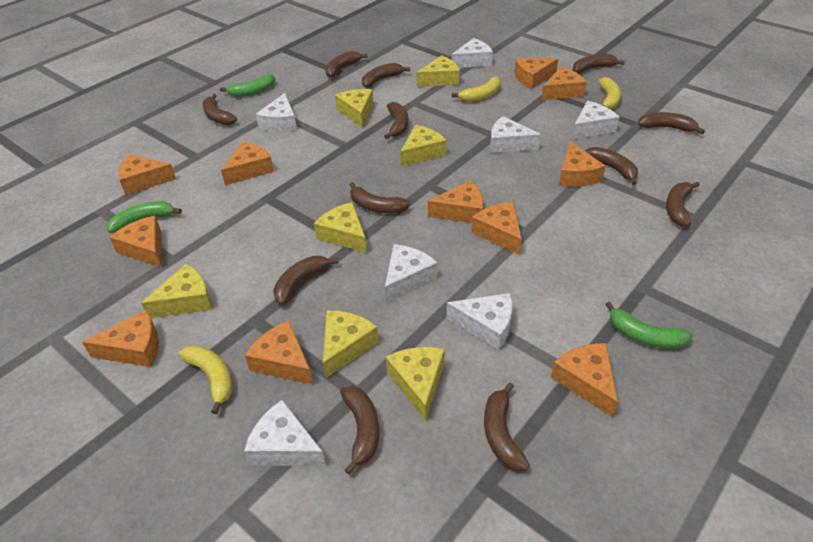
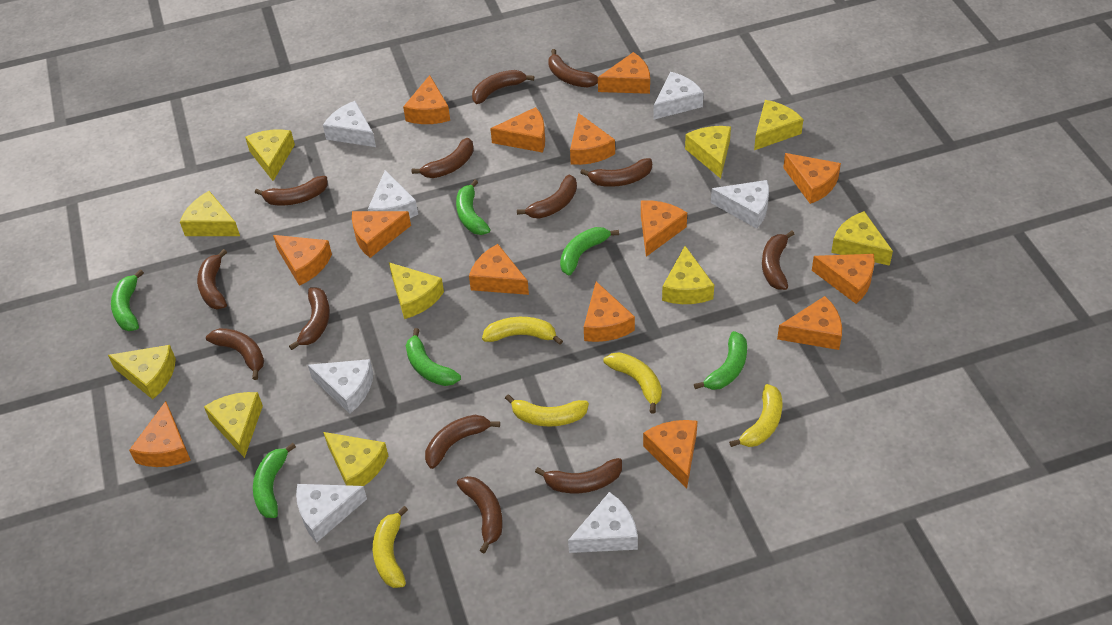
brown banana: [203,94,237,125] [273,256,338,305] [325,51,368,78] [340,386,379,475] [349,182,410,213] [362,63,410,88] [384,102,408,139] [484,383,530,471] [572,54,625,74] [585,147,638,185] [638,112,705,134] [666,182,700,227] = 12 -> [197,249,227,309] [206,328,264,380] [255,176,328,205] [289,288,330,350] [412,138,474,178] [425,415,500,469] [457,476,503,553] [472,70,534,104] [517,174,577,219] [535,458,622,493] [548,49,598,88] [580,158,652,187] [762,231,794,290] = 13
green banana: [107,201,182,233] [220,74,275,97] [605,301,693,349] = 3 -> [111,270,144,331] [253,443,296,518] [406,328,461,386] [456,179,491,235] [560,227,619,275] [694,331,747,390] = 6
orange cheese: [82,310,159,367] [109,216,162,268] [118,154,176,195] [221,142,274,185] [245,321,313,384] [428,180,484,223] [471,202,522,255] [514,58,558,89] [541,67,587,100] [551,343,618,417] [559,142,605,187] = 11 -> [129,401,191,467] [273,235,332,286] [352,211,411,258] [403,75,450,124] [469,244,529,295] [490,107,545,153] [570,113,615,165] [584,281,635,342] [598,52,650,94] [641,200,687,257] [643,420,697,488] [777,296,842,350] [783,153,841,204] [812,254,875,304] = 14
yellow banana: [179,345,232,414] [452,77,501,102] [599,77,621,109] = 3 -> [373,506,408,588] [482,317,563,345] [505,394,589,427] [604,352,662,413] [729,384,782,447] = 5
yellow cheese: [141,264,212,318] [314,202,367,253] [323,310,379,378] [335,89,374,128] [386,347,445,421] [400,125,447,167] [417,55,460,87] = 7 -> [108,345,176,399] [180,191,240,236] [204,392,263,458] [245,129,295,181] [323,432,388,486] [389,263,444,319] [662,246,714,304] [685,126,731,179] [754,100,803,150] [831,211,893,266] = 10

